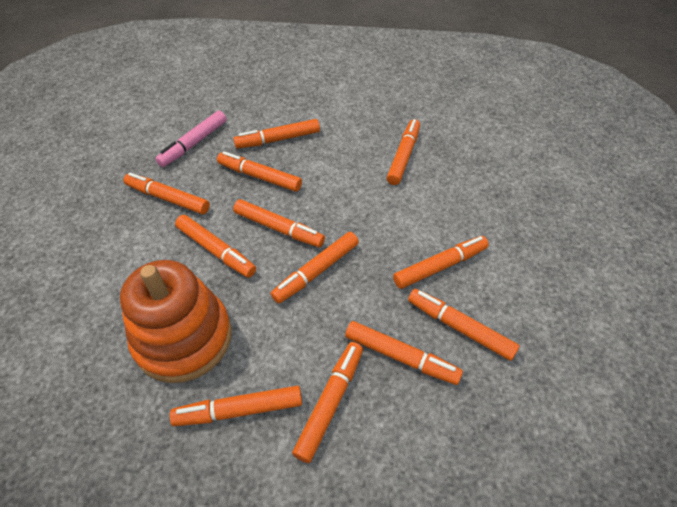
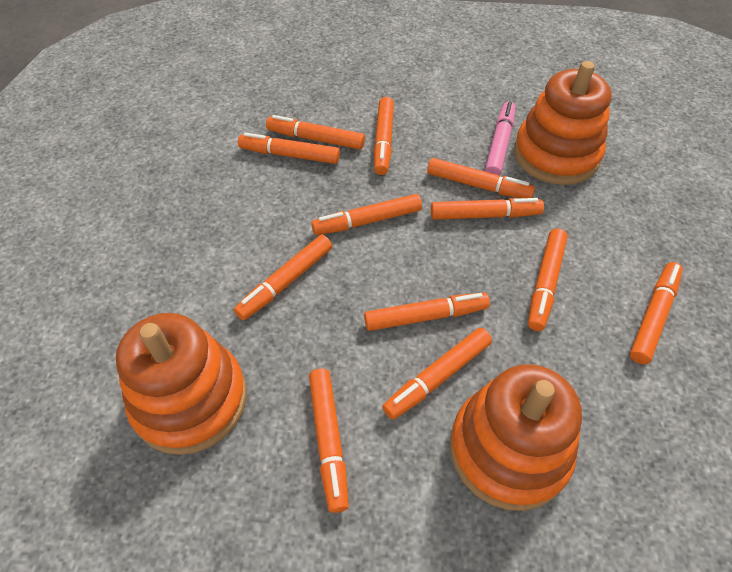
orange stacking toy: [120,260,232,383] = 1 -> [116,313,247,455] [450,364,582,511] [514,61,612,185] = 3

